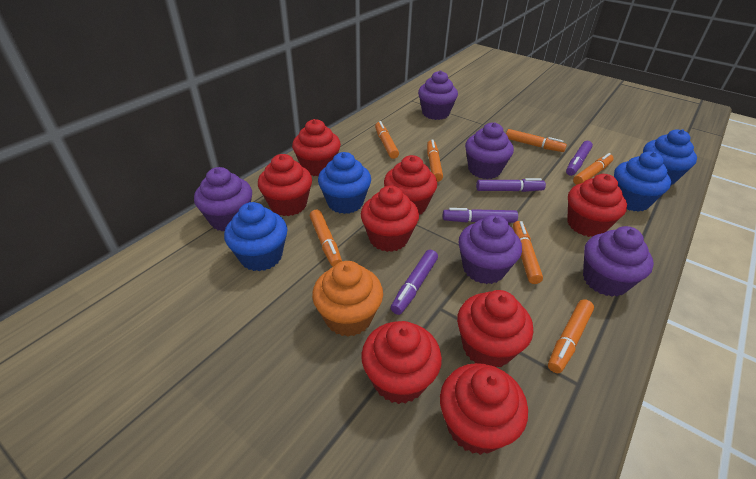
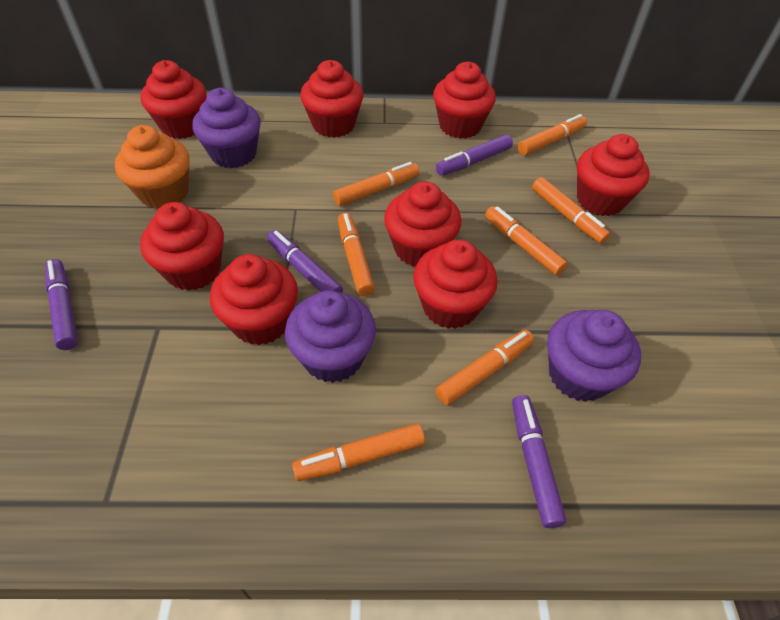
blue cupcake: [224,202,287,271] [318,152,371,214] [614,151,671,212] [643,129,697,185] = 4 -> none = 0
purple cupcake: [194,167,252,231] [418,70,458,120] [458,215,522,284] [465,122,514,179] [583,226,654,297] = 5 -> [193,88,261,168] [285,290,376,383] [547,310,641,402] = 3

